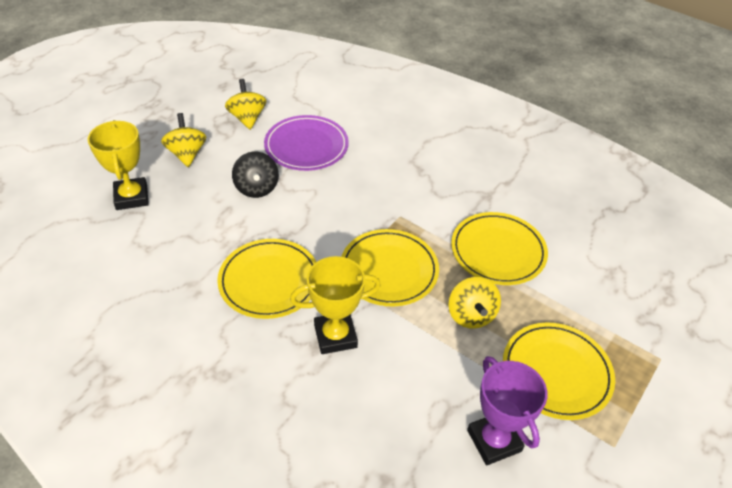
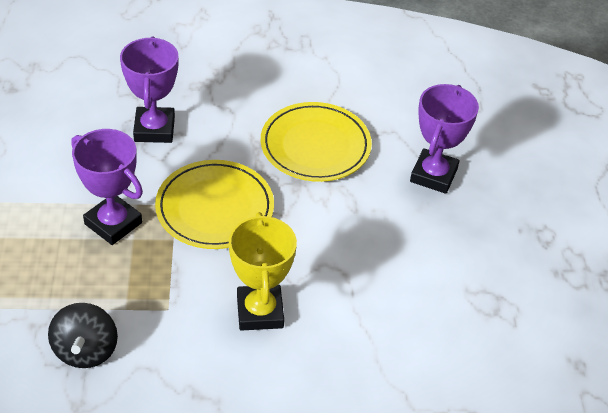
purple plate: [264,115,349,171] = 1 -> none = 0
purple trophy: [467,356,548,465] = 1 -> [71,129,143,245] [120,36,179,143] [410,84,479,194] = 3
yellow plate: [217,239,316,319] [341,229,439,306] [451,212,548,285] [503,322,615,420] = 4 -> [155,160,274,249] [261,102,372,182] = 2
yellow spinning top: [161,113,206,167] [225,79,266,130] [448,277,501,329] = 3 -> none = 0
yellow trophy: [88,120,149,210] [290,256,381,354] = 2 -> [229,212,297,331] = 1

